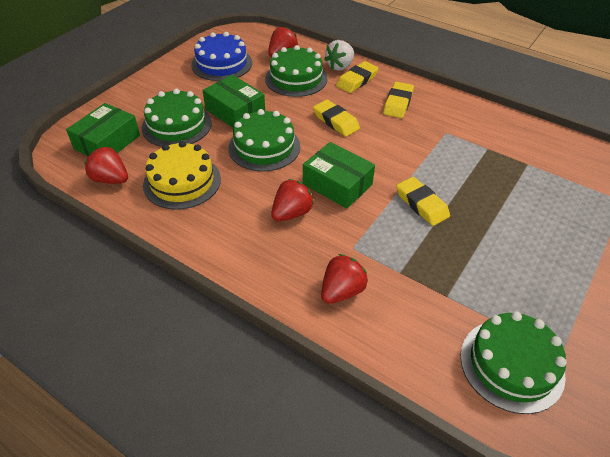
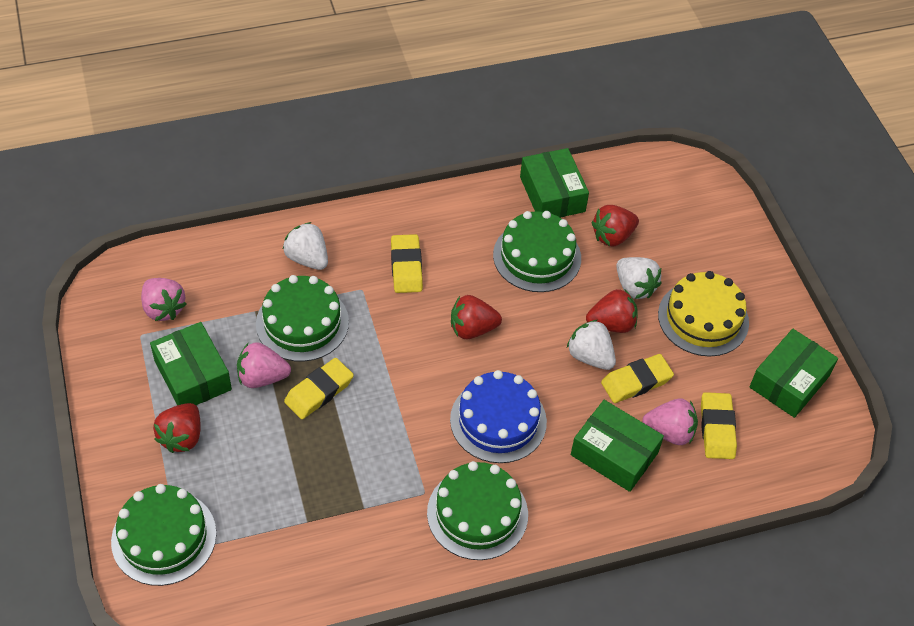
green box: [66,103,140,156] [202,75,265,128] [303,142,375,209] = 3 -> [150,322,232,405] [520,148,589,218] [571,400,664,492] [750,329,838,418] = 4
pink strawberry: none = 0 -> [141,278,186,321] [237,342,291,388] [642,399,698,445] = 3
white strawberry: [324,40,354,71] = 1 -> [283,222,328,270] [567,320,616,370] [616,257,661,299] = 3

